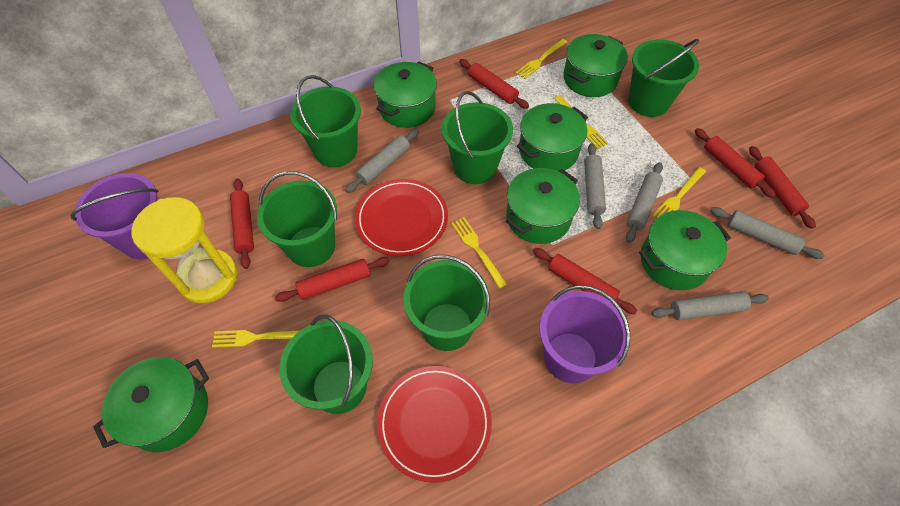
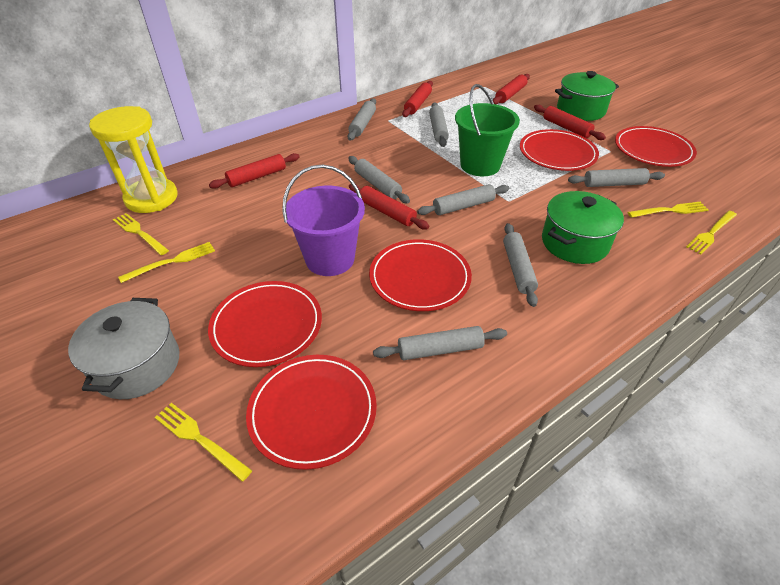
green bucket: [257,171,337,267] [279,315,373,414] [290,75,361,167] [404,255,490,351] [442,91,513,184] [628,39,699,117] = 6 -> [455,84,520,176] = 1
green pot: [93,357,209,452] [374,61,437,128] [506,168,580,244] [517,103,588,171] [563,34,628,97] [639,210,731,290] = 6 -> [542,191,624,264] [555,71,619,121] = 2
grey pot: none = 0 -> [68,298,180,399] = 1
grey rolling pin: [345,129,419,193] [584,143,606,229] [626,162,663,243] [652,291,769,320] [710,207,825,259] = 5 -> [348,98,376,140] [348,156,410,203] [373,326,507,360] [417,184,509,215] [429,102,449,147] [503,223,538,307] [568,168,665,187] = 7
purple bucket: [70,173,159,259] [539,285,630,383] = 2 -> [282,165,365,276] = 1
red plate: [355,179,448,256] [377,366,492,483] = 2 -> [208,281,322,367] [246,355,377,470] [369,239,472,311] [520,129,599,171] [615,126,697,167] = 5
red rolling pin: [230,178,254,269] [275,257,390,302] [459,59,529,109] [533,248,637,314] [695,128,776,198] [749,146,816,229] = 6 -> [209,153,300,189] [349,184,429,230] [402,81,433,117] [493,74,530,104] [534,105,606,140] = 5

